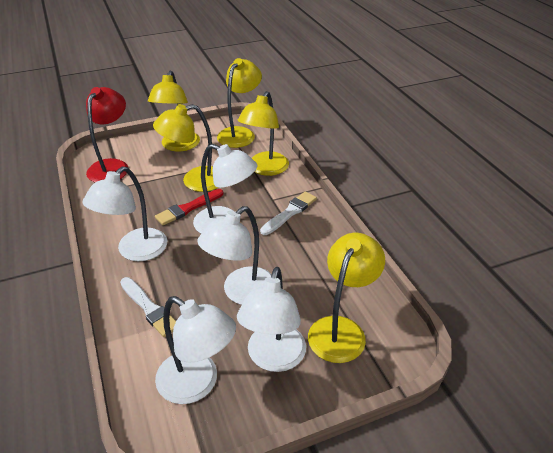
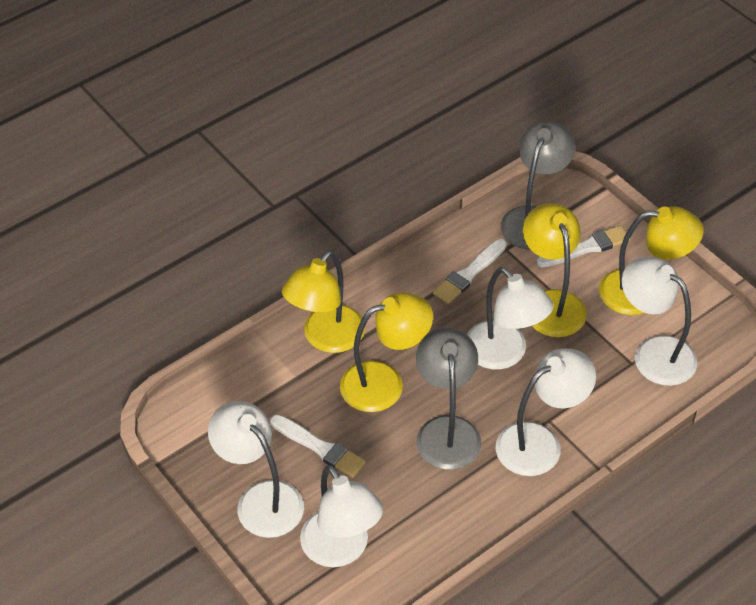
grey lamp: none = 0 -> [416,328,481,470] [501,121,575,249] = 2
red brush: [155,189,223,225] = 1 -> none = 0
red lamp: [86,87,128,182] = 1 -> none = 0
white brush: [120,277,176,337] [260,192,317,235] = 2 -> [270,414,366,478] [433,239,507,304] [536,225,630,267] = 3
yellow lamp: [148,71,200,151] [153,104,219,192] [217,58,262,148] [238,91,289,176] [308,233,385,363] = 5 -> [282,250,365,353] [340,293,433,412] [523,203,587,337] [599,206,704,315] = 4

